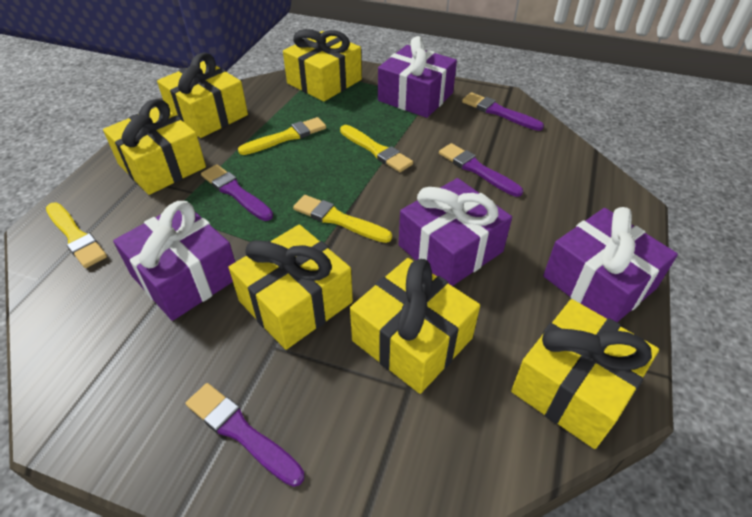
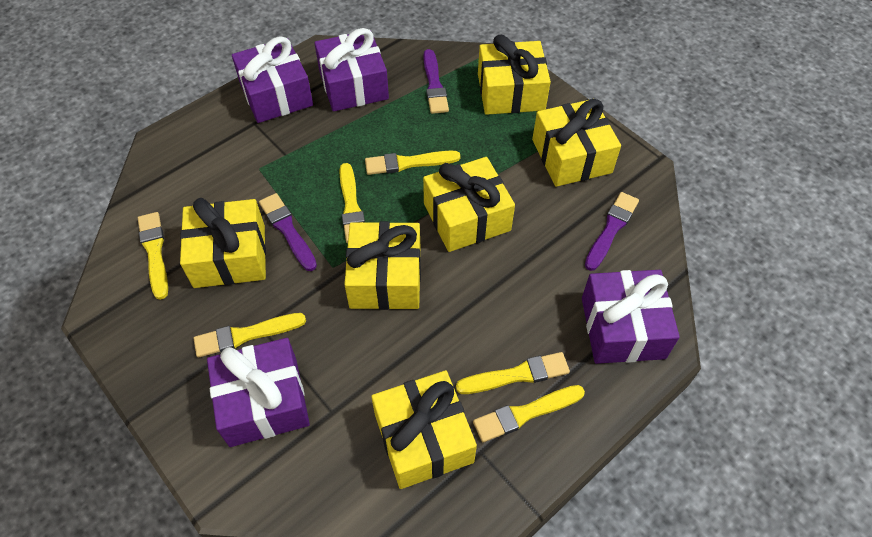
purple brush: [186,383,305,487] [201,164,273,221] [439,143,523,197] [462,92,544,131] = 4 -> [259,193,317,271] [423,49,449,114] [585,192,639,271] = 3
yellow brush: [46,203,107,268] [238,117,326,155] [293,195,392,243] [340,125,413,172] = 4 -> [138,212,168,300] [194,313,306,358] [339,163,365,244] [365,151,461,175] [456,352,570,394] [473,385,585,442] = 6

